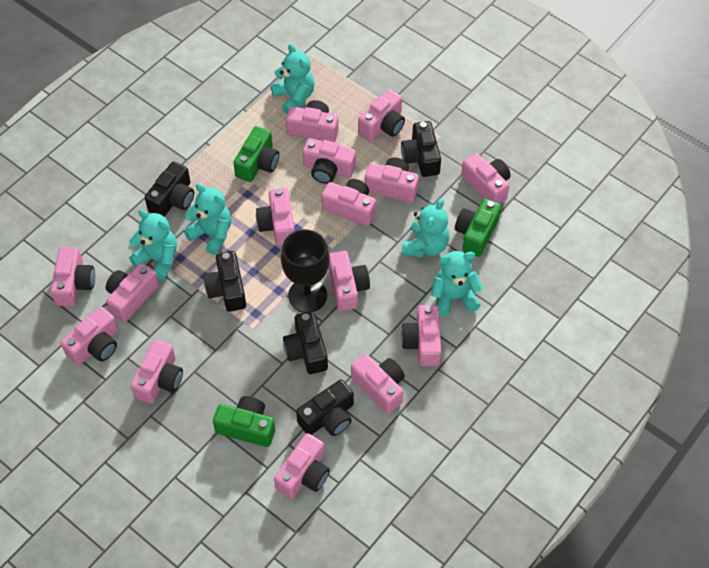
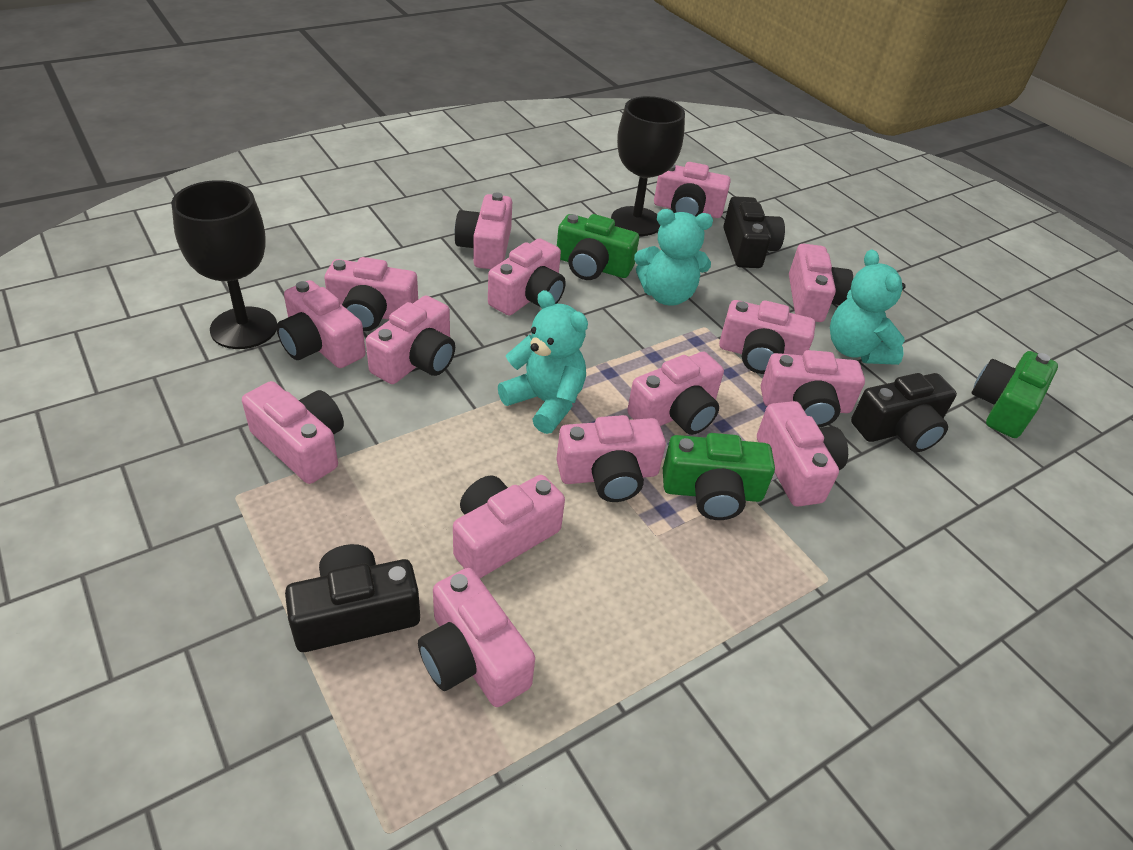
black camera: [145,161,194,217] [204,251,246,312] [283,311,328,374] [296,379,354,436] [401,121,441,177] = 5 -> [285,544,420,652] [723,196,785,268] [851,373,957,452] = 3
black goblet: [281,230,330,313] = 1 -> [171,180,277,349] [611,96,685,236] = 2
turquoise teddy bear: [129,209,177,281] [184,183,231,255] [271,44,315,114] [402,199,449,258] [431,251,483,317] = 5 -> [498,290,588,434] [634,209,713,306] [830,249,906,365] = 3

